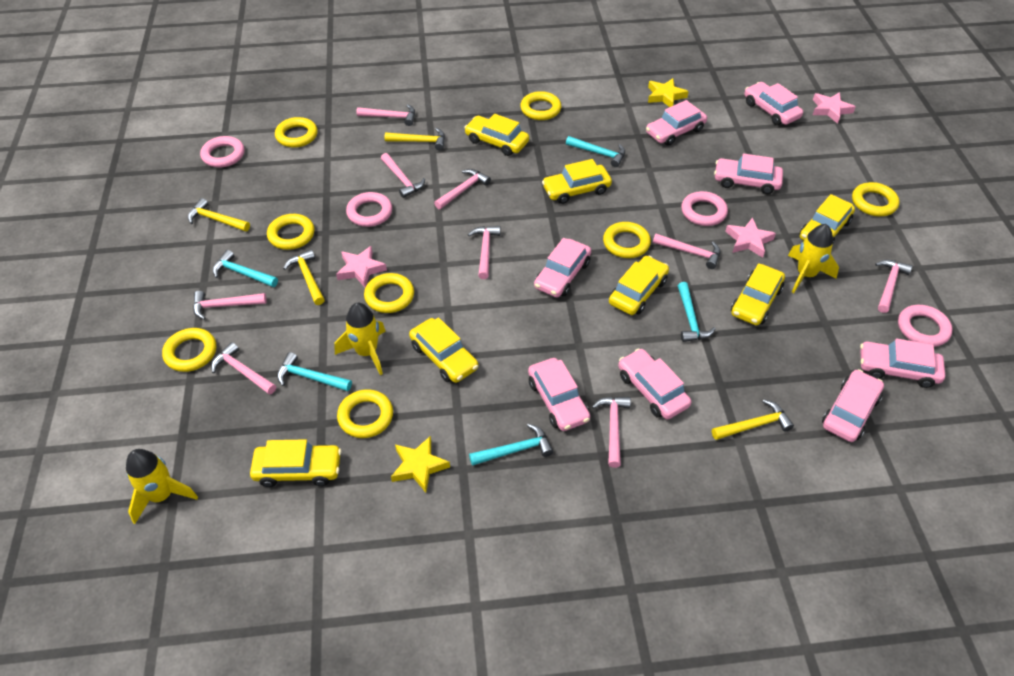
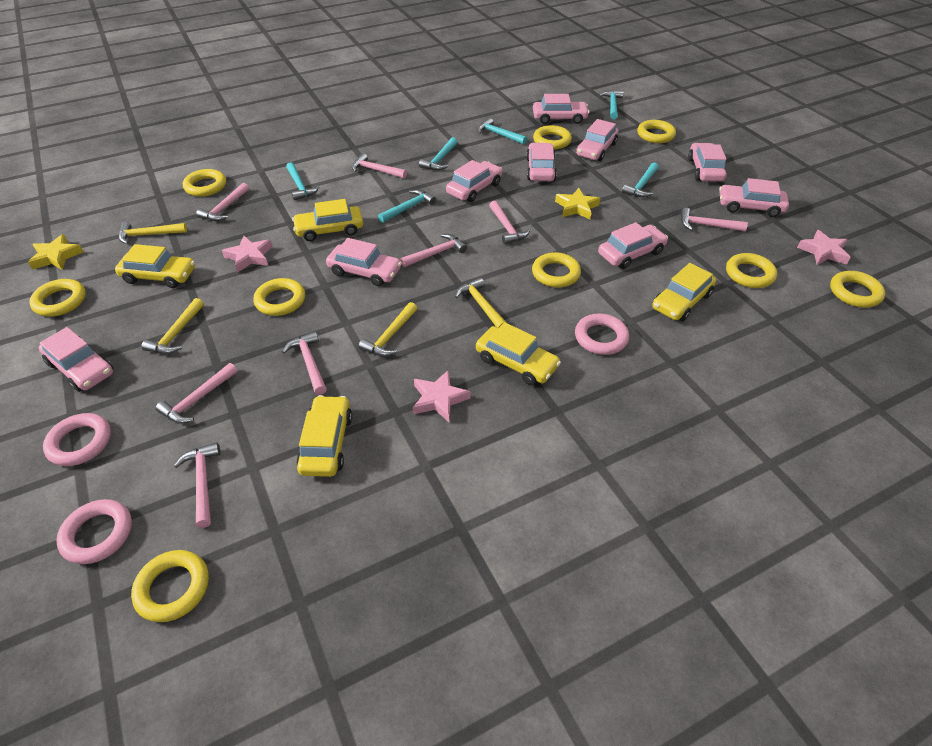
pink car: [528,358,590,431] [534,238,591,297] [618,348,691,419] [646,100,707,146] [714,153,783,194] [744,82,803,125] [822,369,884,442] [860,338,945,388] = 8 -> [39,327,113,392] [326,238,402,286] [446,160,502,202] [526,143,557,181] [533,94,590,124] [576,119,619,161] [598,222,668,269] [688,143,727,182] [719,178,789,217] = 9
pink hammer: [193,291,267,320] [211,342,276,395] [356,104,415,126] [381,153,425,198] [434,169,491,209] [468,226,500,279] [592,397,631,468] [653,234,720,269] [875,260,912,313] = 9 -> [156,363,238,424] [174,442,221,528] [196,183,249,221] [282,331,327,395] [352,153,407,179] [400,234,467,267] [489,201,530,245] [681,208,748,231] = 8
pink ring: [200,136,244,167] [346,192,392,227] [681,191,728,226] [898,305,953,347] = 4 -> [43,413,111,466] [56,499,132,564] [575,314,629,355] = 3
turquoise hammer: [213,250,278,287] [277,352,352,391] [469,424,553,466] [566,136,625,167] [678,282,716,342] = 5 -> [286,162,320,201] [378,189,436,223] [419,137,457,170] [477,118,527,144] [599,90,624,119] [622,163,659,197] = 6
yellow car: [250,439,341,487] [409,318,478,383] [464,114,529,156] [542,159,612,204] [609,256,669,315] [731,263,785,326] [799,194,855,244] = 7 -> [115,244,195,288] [292,199,363,241] [296,395,352,477] [476,322,561,385] [652,263,716,321] = 5
yellow ring: [162,328,216,372] [267,214,315,250] [275,117,318,148] [337,389,393,438] [364,273,414,313] [520,91,561,120] [603,222,651,258] [852,182,899,216] = 8 -> [29,279,86,316] [131,550,209,622] [183,169,226,197] [253,278,305,316] [532,252,581,288] [533,125,572,149] [637,120,676,143] [726,253,777,288] [830,271,885,308] = 9
yellow rocket: [126,449,198,524] [334,303,386,375] [788,224,839,293] = 3 -> none = 0

